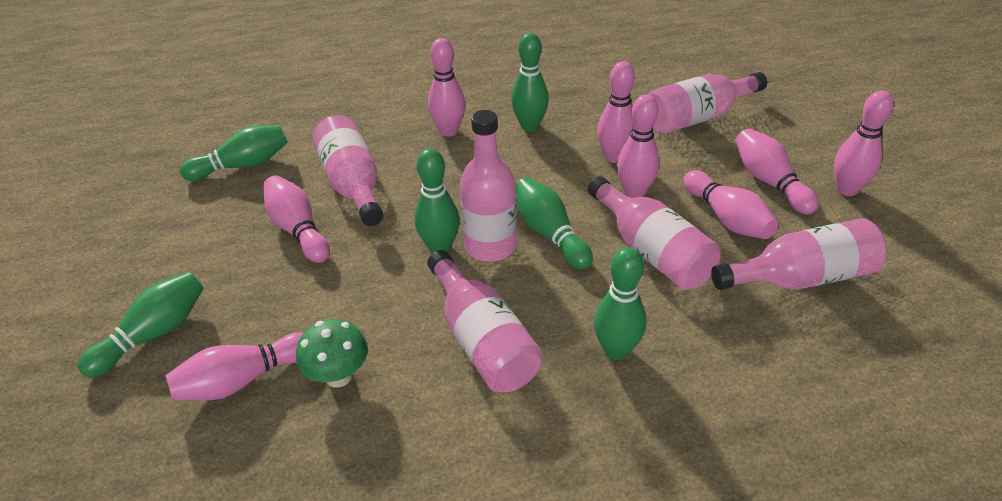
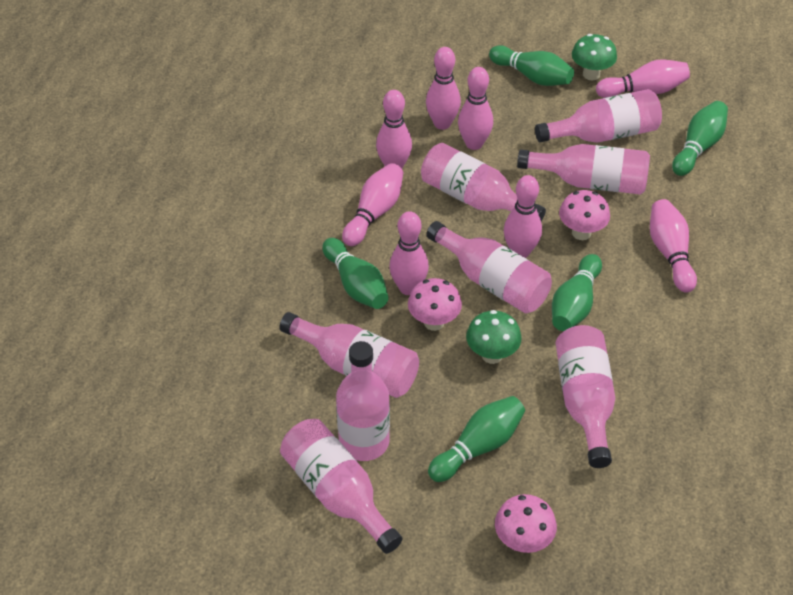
green bowling pin: [78,272,204,378] [180,125,288,181] [414,148,460,254] [511,33,549,131] [516,177,593,270] [594,247,646,360] = 6 -> [322,238,389,309] [428,396,525,482] [489,45,574,86] [552,254,602,331] [672,101,728,176] = 5
green mushroom: [296,319,368,388] = 1 -> [466,310,522,364] [572,34,617,80] = 2
pink bottle: [312,115,383,226] [427,250,543,392] [460,110,517,262] [588,176,721,290] [648,72,767,134] [711,218,887,290] = 6 -> [279,312,419,398] [280,419,402,554] [336,341,390,461] [421,143,546,221] [426,221,552,313] [517,144,650,195] [535,89,662,143] [556,325,615,468] = 8
pink mushroom: none = 0 -> [408,278,462,331] [495,494,557,553] [559,190,610,240] = 3

